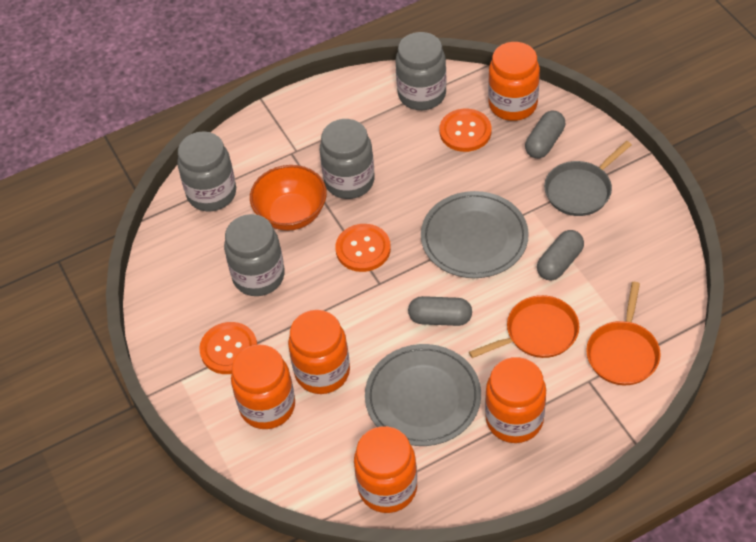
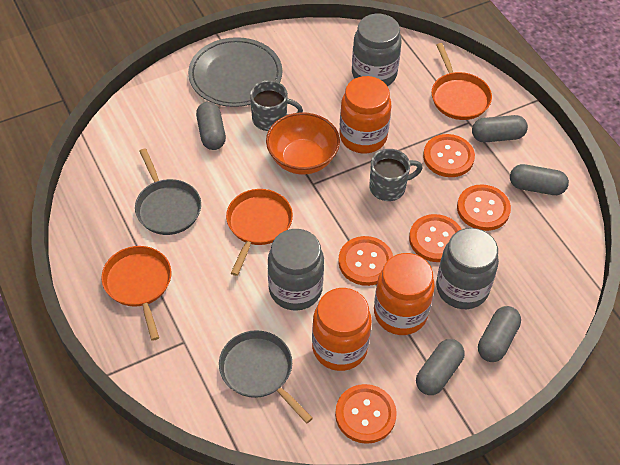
grey capsule: [408,296,472,326] [525,111,565,158] [537,230,584,280] = 3 -> [196,102,226,150] [416,339,465,395] [472,115,528,142] [478,306,521,362] [510,164,569,195] = 5
grey jar: [177,131,236,211] [224,214,285,296] [319,119,375,199] [396,32,447,110] = 4 -> [268,229,324,311] [352,14,402,86] [436,228,499,309] = 3
grey mug: none = 0 -> [250,80,303,131] [369,149,423,201] = 2
grey pan: [544,141,632,216] = 1 -> [135,148,201,235] [219,330,313,423] = 2
grey plate: [365,344,481,446] [421,191,529,278] = 2 -> [188,37,282,107] = 1
orange button: [199,322,257,374] [335,224,391,272] [440,109,491,152] = 3 -> [335,384,397,444] [338,236,393,286] [409,214,462,262] [423,134,475,177] [457,184,511,231] = 5
orange jar: [231,345,295,429] [288,310,350,394] [354,426,417,513] [485,357,546,443] [488,42,540,121] = 5 -> [312,288,372,371] [339,76,391,153] [374,253,435,335] = 3
orange pan: [469,295,579,358] [586,282,661,385] = 2 -> [101,246,171,341] [226,189,293,276] [432,43,492,120] = 3

